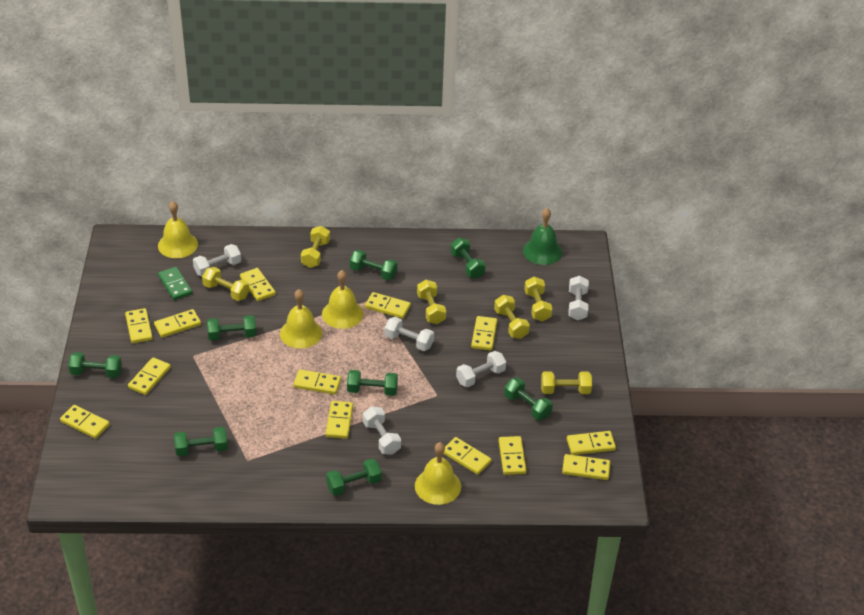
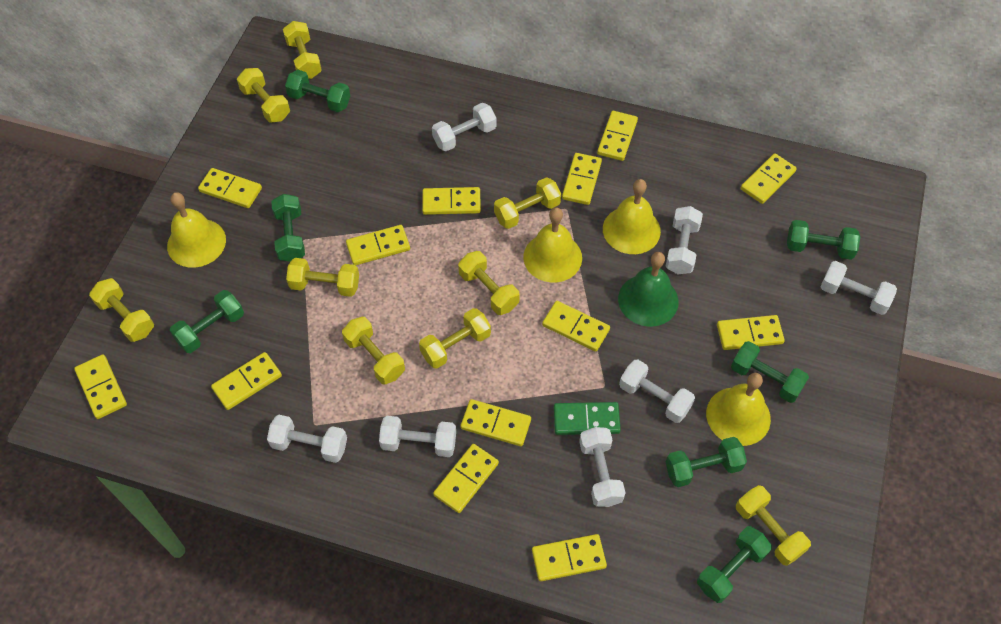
green dumbbell: [68,352,122,378] [174,427,228,456] [207,315,256,340] [326,459,382,496] [347,370,398,396] [350,250,398,280] [451,238,486,279] [504,378,553,420] = 8 -> [170,290,244,353] [271,194,305,262] [285,70,350,112] [666,437,747,487] [697,526,772,603] [731,341,809,403] [787,220,860,260] = 7
white dumbbell: [193,244,241,276] [363,407,401,455] [384,317,434,351] [456,351,506,387] [568,276,589,320] = 5 -> [267,415,347,463] [379,416,456,457] [432,103,496,151] [579,427,625,507] [619,360,695,423] [666,206,703,274] [820,261,897,315] = 7
yellow dumbbell: [202,267,250,301] [301,226,330,268] [417,280,446,324] [494,295,530,339] [524,277,552,321] [541,371,592,394] = 6 -> [89,278,154,342] [237,68,290,122] [283,21,322,79] [286,258,359,297] [342,317,405,384] [419,308,491,369] [458,251,520,315] [494,177,561,229] [736,485,811,566] = 9

